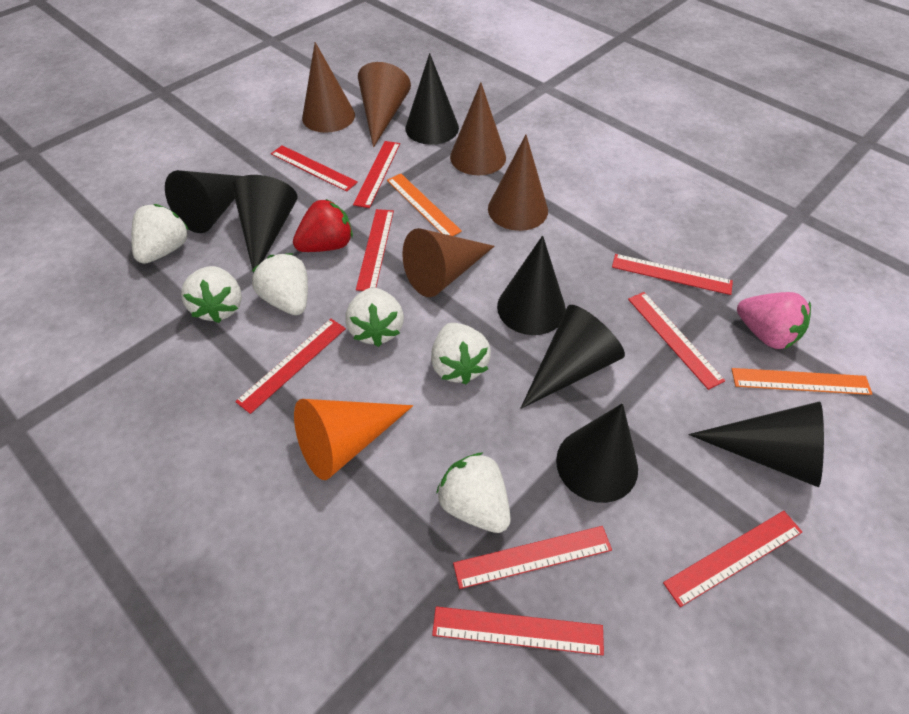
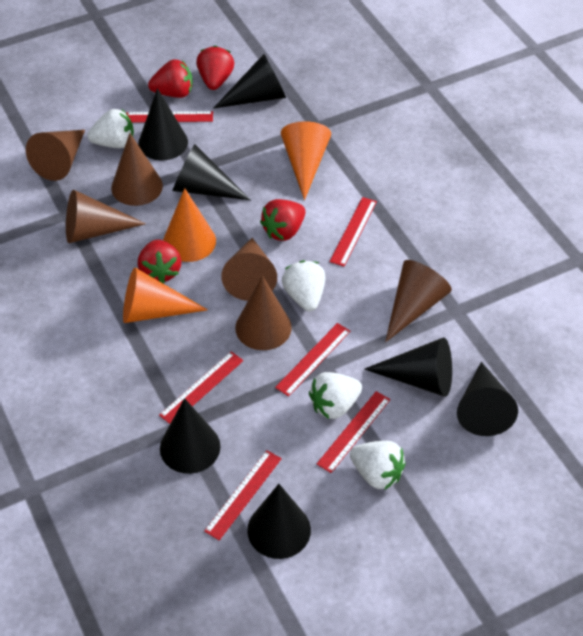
brown cone: [302,42,355,133] [358,62,411,147] [402,228,495,297] [450,82,506,175] [488,135,548,231] = 5 -> [26,130,85,181] [66,190,146,243] [111,133,163,206] [221,238,277,301] [235,276,292,350] [385,260,452,342] = 6
orange cone: [294,399,413,480] = 1 -> [123,267,208,323] [163,188,216,262] [281,121,331,200] = 3
orange ruler: [387,174,462,236] [732,368,872,395] = 2 -> none = 0
pink strawberry: [737,292,811,349] = 1 -> none = 0
red ruler: [235,319,346,414] [271,145,358,192] [353,141,400,208] [356,209,394,291] [432,606,604,655] [453,526,612,589] [612,254,733,295] [628,292,725,390] [663,511,802,607] = 9 -> [126,111,213,123] [159,351,243,424] [204,450,282,540] [275,323,350,397] [317,391,390,473] [329,197,377,266] = 6
red strawberry: [293,199,353,252] = 1 -> [138,239,181,283] [148,59,193,98] [196,46,234,90] [260,199,306,241] = 4
white strawberry: [131,204,189,264] [181,266,242,323] [252,253,308,315] [345,288,404,347] [431,323,491,385] [436,453,511,533] = 6 -> [87,109,134,148] [282,261,325,311] [309,372,362,419] [350,441,406,490] = 4

